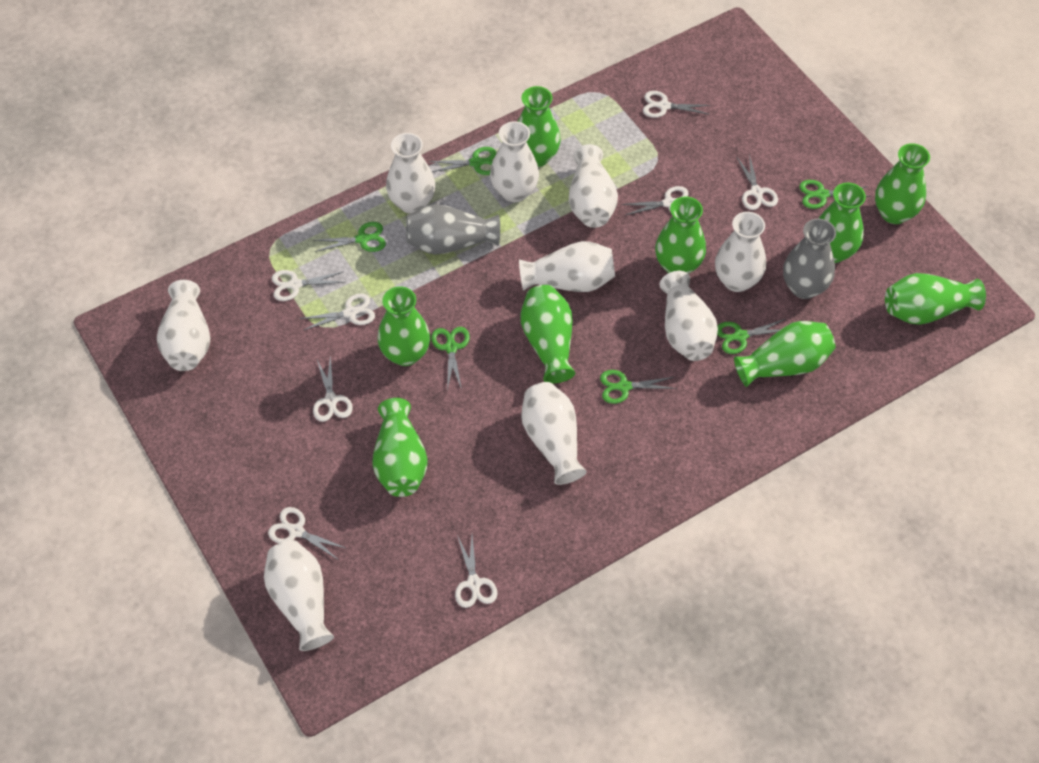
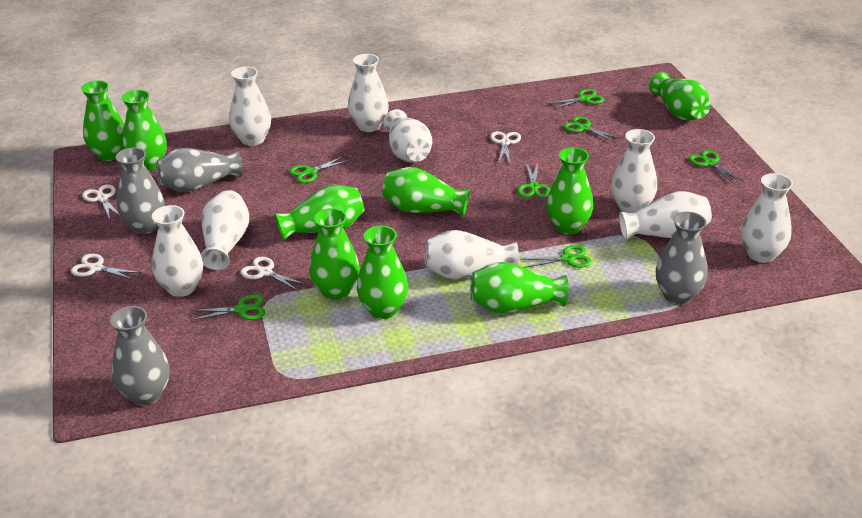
green scissors: [313,222,386,252] [428,147,496,175] [431,327,470,390] [600,370,677,404] [717,319,785,354] [799,180,871,209] = 6 -> [191,294,265,320] [289,156,350,183] [517,163,550,198] [522,245,592,268] [548,89,604,109] [563,116,622,143] [689,150,742,184] = 7
grey vase: [406,204,500,255] [783,219,836,299] = 2 -> [110,306,170,406] [116,148,165,234] [156,148,242,192] [656,212,707,304] = 4
white scissors: [268,507,346,559] [272,270,344,301] [299,293,375,330] [313,355,353,422] [455,535,498,608] [621,186,689,216] [643,91,711,118] [737,154,778,210] = 8 -> [71,254,141,280] [82,184,120,220] [241,257,307,291] [490,131,521,164] = 4

